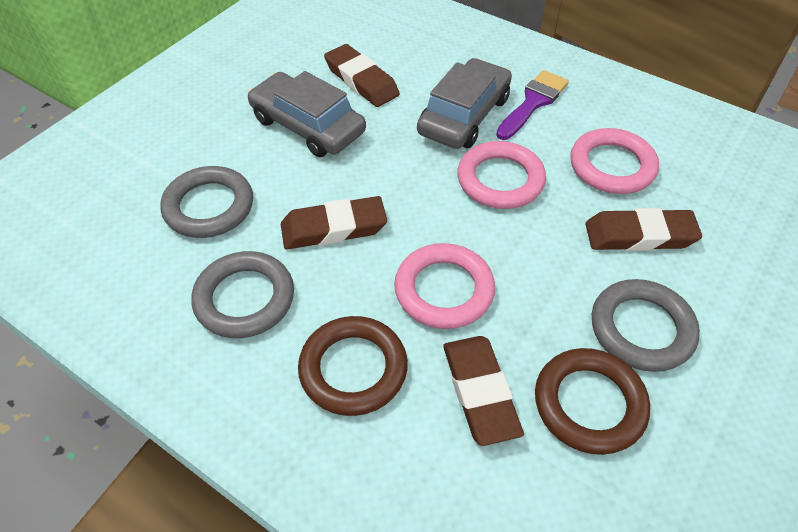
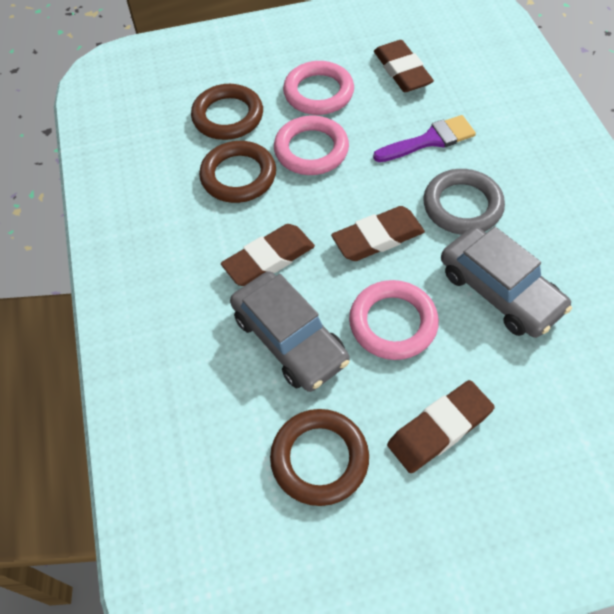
brown ring: [298,316,408,416] [535,348,650,455] = 2 -> [191,84,263,140] [199,141,276,203] [270,409,369,506] = 3
grey ring: [160,166,253,238] [191,251,294,338] [592,279,700,372] = 3 -> [423,169,505,235] = 1

